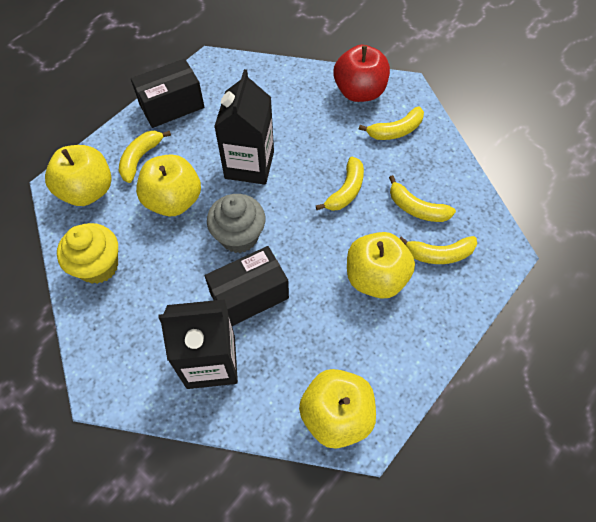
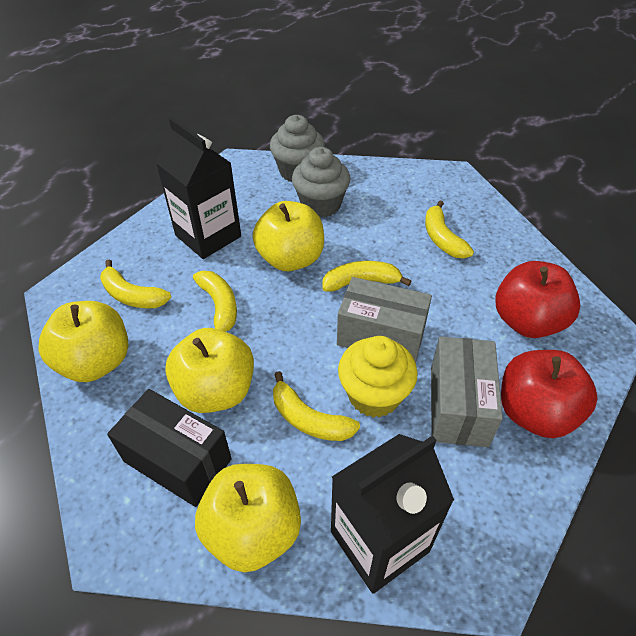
black box: [131,59,204,128] [205,246,289,326] = 2 -> [107,389,232,507] = 1
grey box: none = 0 -> [337,277,432,363] [431,336,503,447] = 2
grey cupcake: [207,194,265,253] = 1 -> [270,115,325,182] [292,147,351,218] = 2
red apple: [334,45,390,102] = 1 -> [495,261,580,338] [501,350,597,438] = 2

